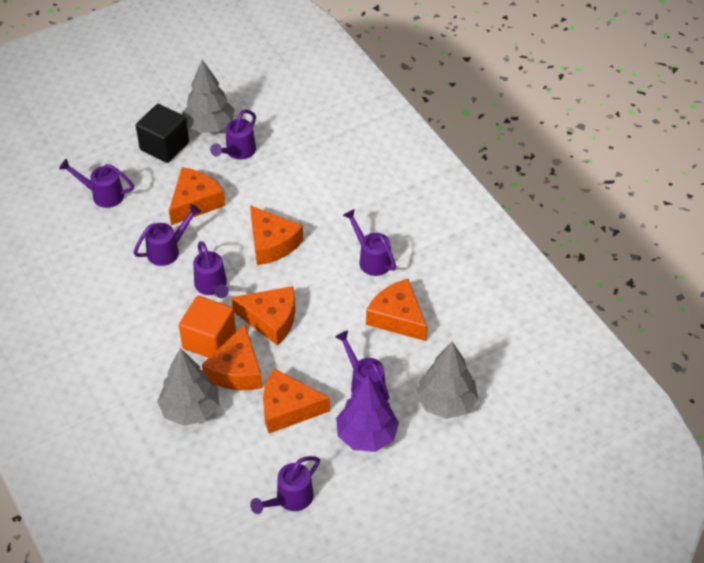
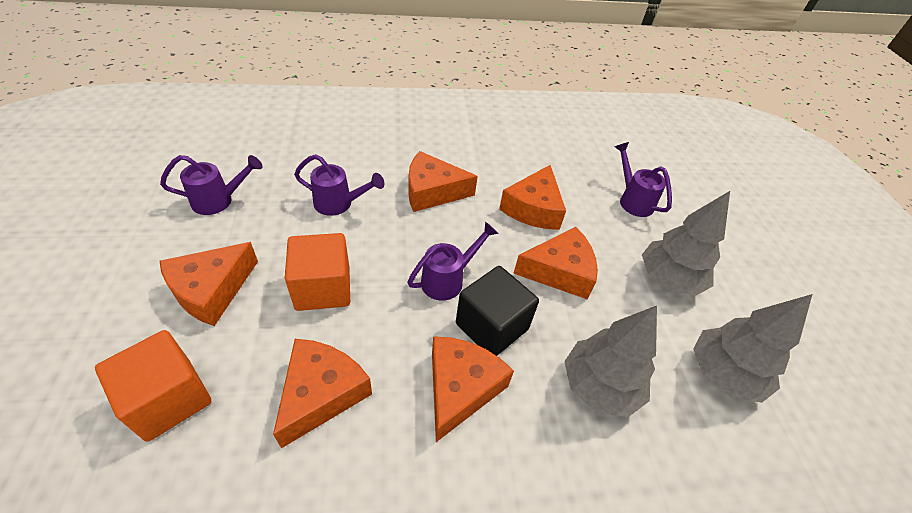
orange cube: [179,296,236,358] = 1 -> [95,330,211,442] [285,233,350,311] = 2
purple tree: [336,375,399,452] = 1 -> none = 0
purple watering can: [59,158,134,208] [134,204,201,266] [193,241,229,298] [210,109,256,160] [250,456,320,514] [335,331,389,401] [343,209,396,276] = 7 -> [160,155,263,215] [294,154,384,216] [407,222,499,301] [615,142,672,217] = 4

